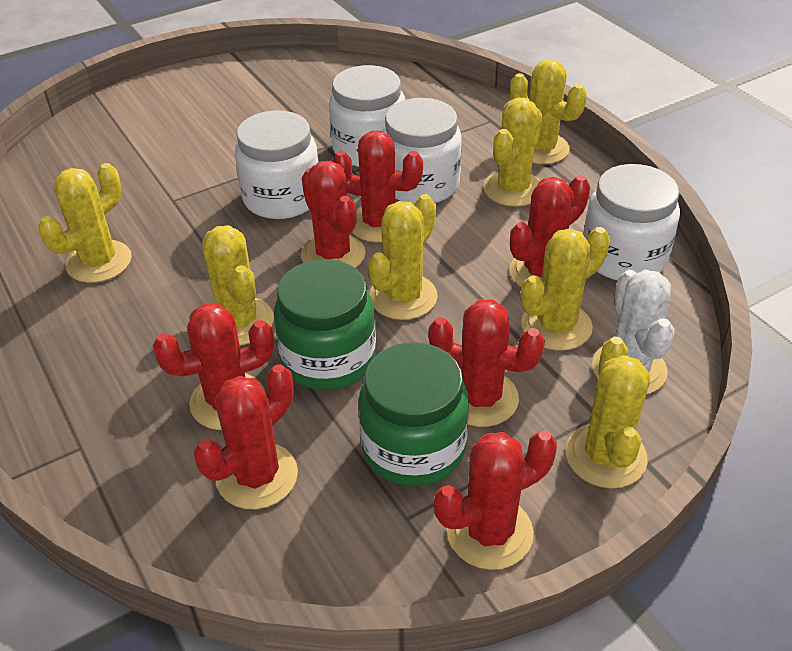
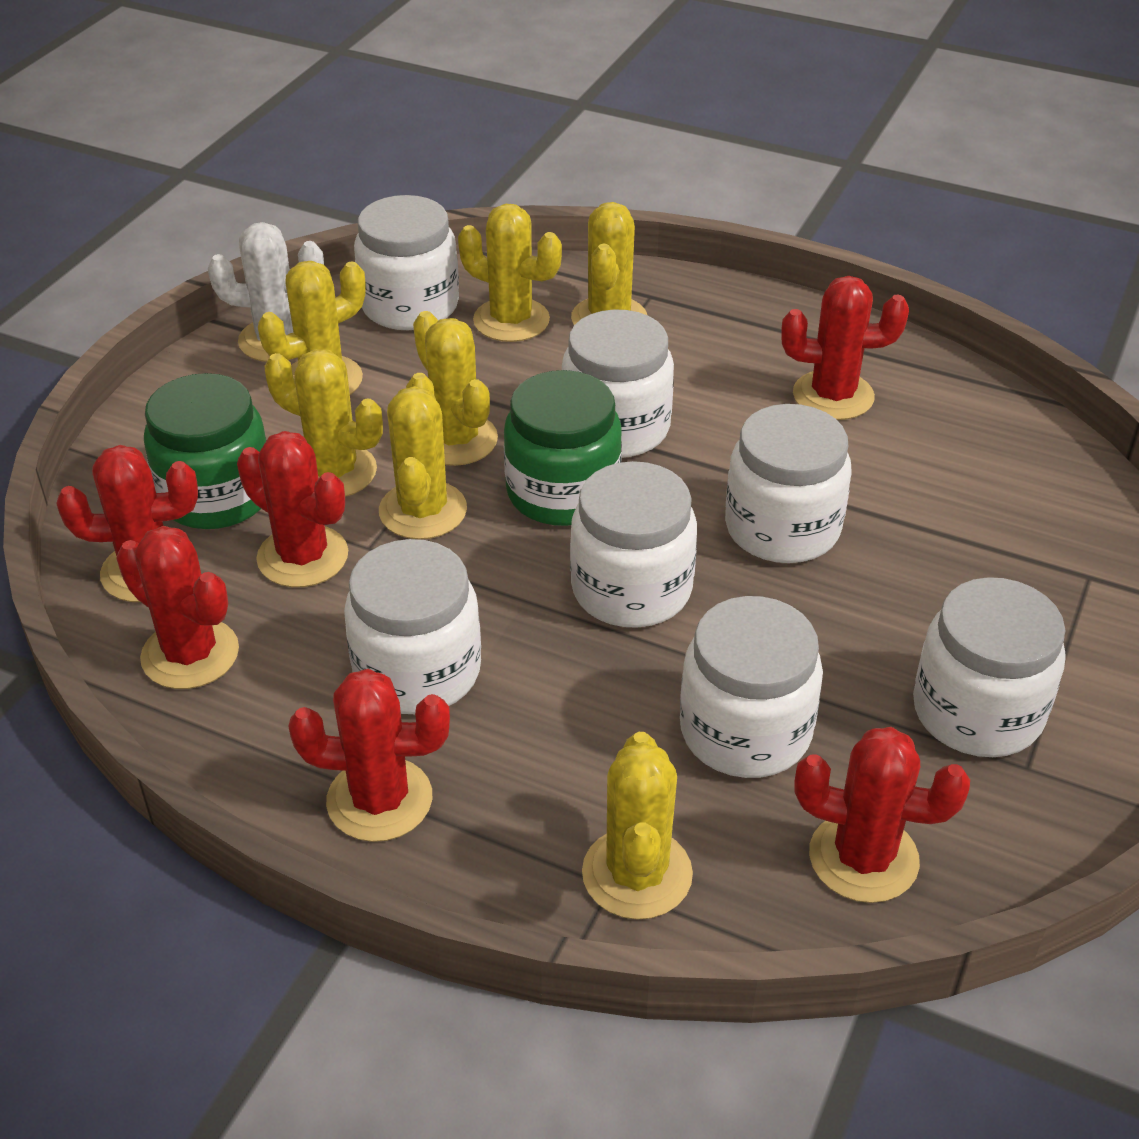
red cactus: [153,303,274,430] [194,364,298,509] [301,161,365,268] [332,131,423,243] [429,299,545,427] [434,431,557,570] [509,175,590,287] = 7 -> [56,445,198,602] [116,526,239,689] [237,431,348,587] [288,669,450,842] [781,276,909,420] [795,727,970,903] = 6
white jar: [235,110,319,219] [329,65,405,167] [382,98,462,205] [583,164,680,280] = 4 -> [344,539,481,714] [354,195,459,330] [562,309,674,458] [570,461,697,628] [680,596,823,778] [725,404,852,563] [913,577,1065,757] = 7

